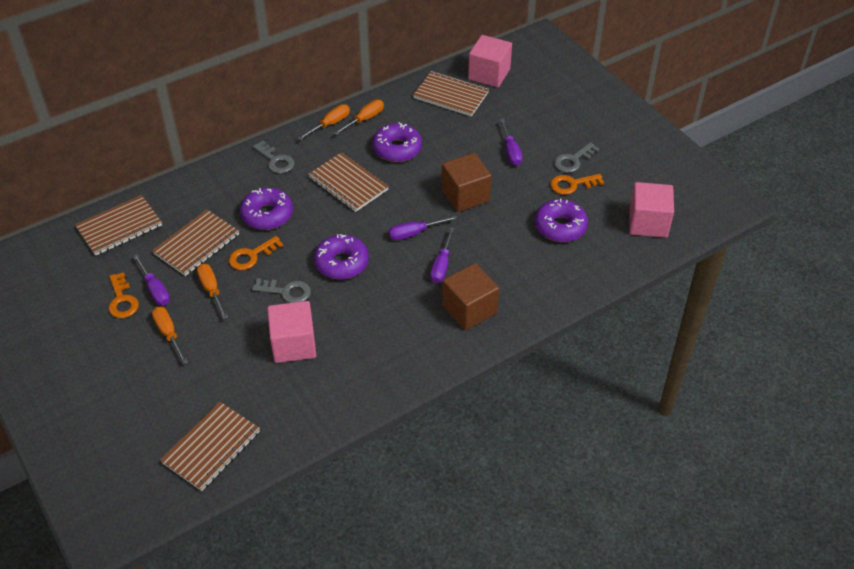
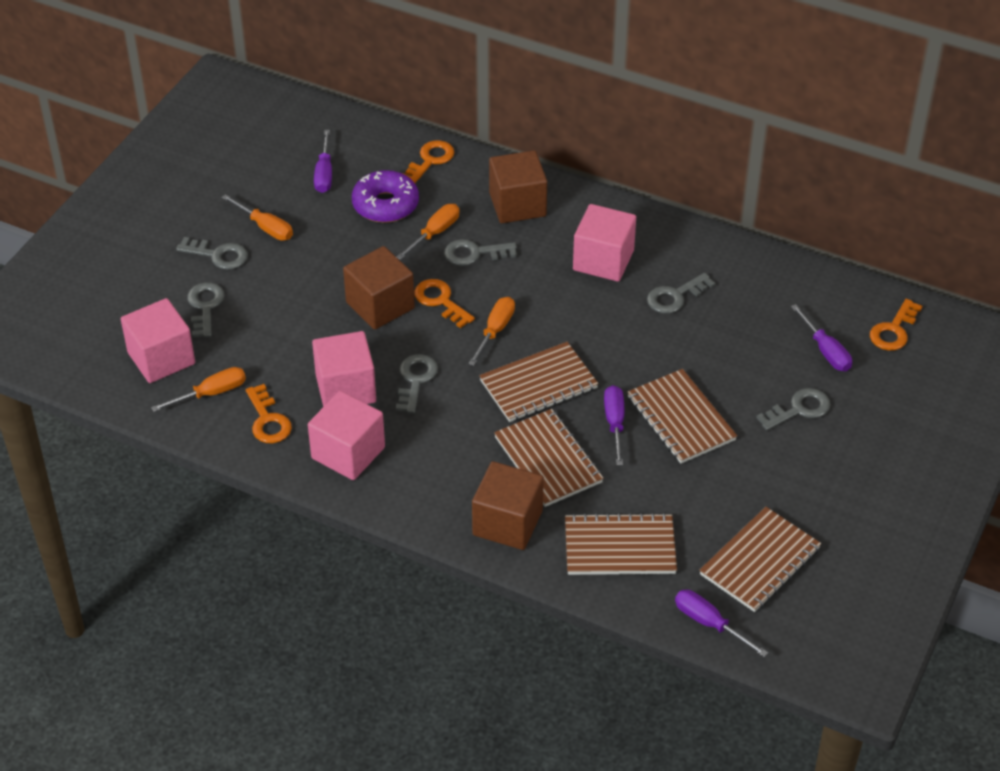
brown cube: [442,153,492,212] [442,263,499,330] = 2 -> [343,246,415,329] [472,461,544,550] [489,150,547,223] = 3
grey key: [252,278,311,303] [253,140,294,174] [554,142,600,173] = 3 -> [176,237,248,270] [187,282,224,338] [396,354,438,413] [444,239,517,266] [647,273,716,314] [756,388,830,431] = 6
orange key: [109,272,139,318] [229,236,283,270] [550,174,604,195] = 3 -> [246,384,292,443] [402,140,454,183] [414,279,475,328] [870,299,922,351] = 4
pink cube: [267,301,316,363] [468,35,512,87] [629,182,674,238] = 3 -> [121,298,195,383] [308,391,385,480] [312,331,376,407] [573,204,636,282] = 4
purple donut: [240,188,293,230] [314,234,369,280] [372,122,422,162] [535,199,588,242] = 4 -> [352,170,419,223] = 1

